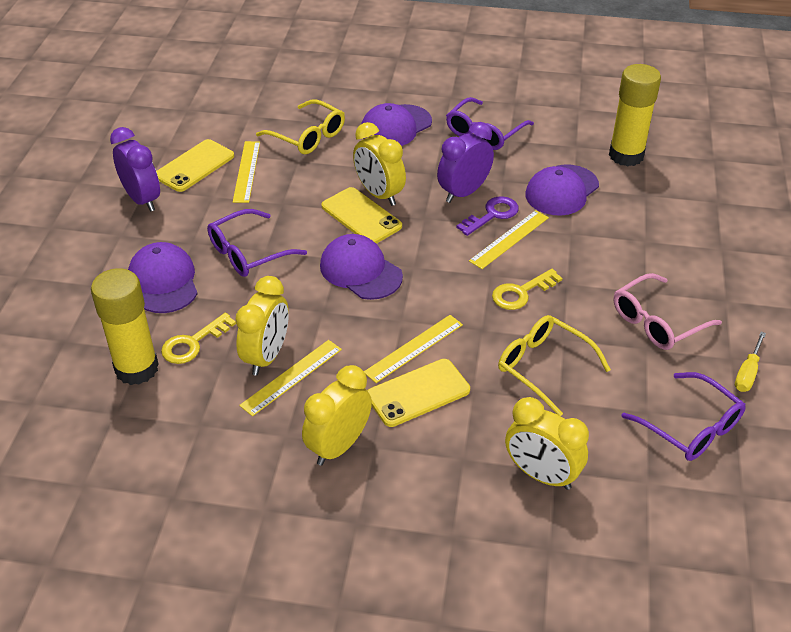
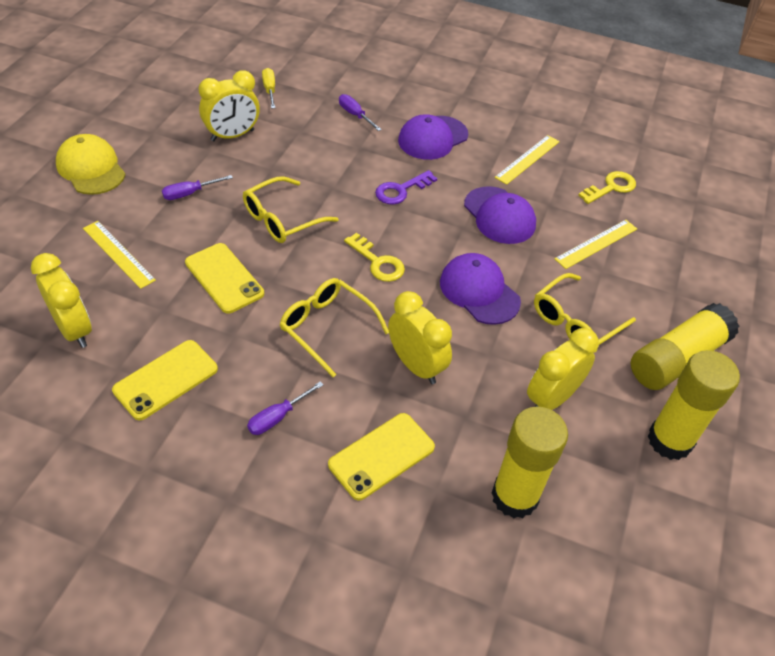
pink glasses: [614,273,722,350] = 1 -> none = 0
purple cap: [128,242,197,313] [320,234,403,300] [361,103,432,146] [525,164,599,216] = 4 -> [398,114,468,160] [440,253,521,325] [464,186,536,244] = 3
purple clock: [110,127,160,212] [437,122,494,203] = 2 -> none = 0
purple glasses: [207,209,307,277] [446,97,534,150] [621,372,746,461] = 3 -> none = 0
purple screwdriver: none = 0 -> [162,175,233,200] [247,381,323,435] [339,94,382,131] = 3
yellow cap: none = 0 -> [56,134,126,195] = 1
yellow glasses: [256,100,345,154] [498,315,611,416] = 2 -> [243,177,339,243] [279,278,389,377] [534,273,636,345] = 3
yellow glue stick: [91,268,159,385] [609,64,661,166] = 2 -> [492,407,568,519] [631,303,739,390] [648,350,740,460] = 3
yellow ruler: [233,141,260,203] [239,340,342,416] [364,315,463,383] [469,210,549,269] = 4 -> [83,221,156,289] [494,135,560,185] [555,220,637,269] = 3

